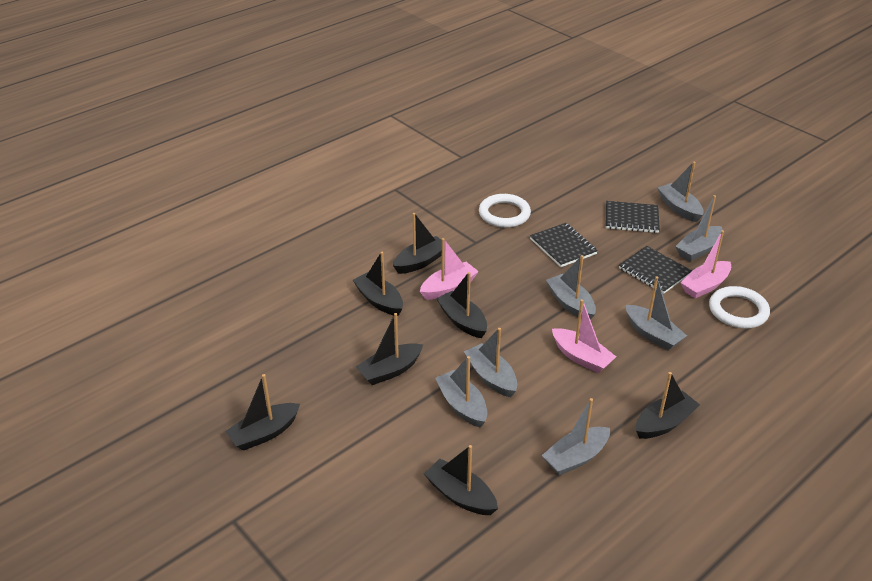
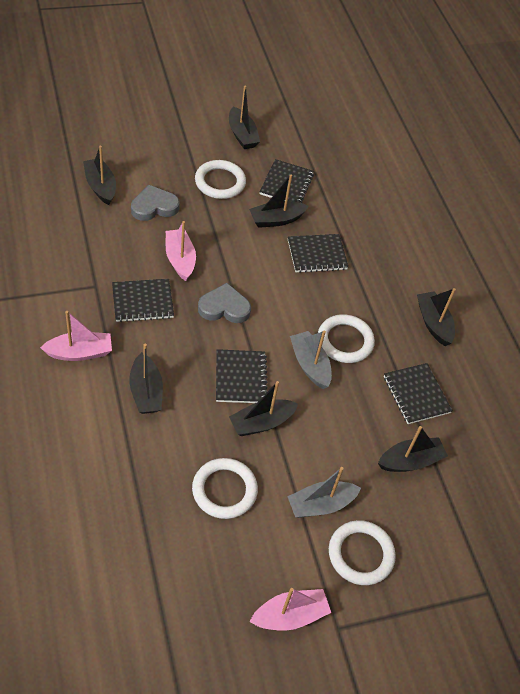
black notebook: [530,223,598,267] [606,201,660,233] [619,246,692,294] = 3 -> [112,279,174,322] [216,349,268,403] [260,159,314,203] [288,234,348,273] [384,363,453,424] = 5
grey boat: [435,356,487,428] [464,328,517,397] [542,398,610,476] [546,255,596,320] [626,277,687,350] [657,161,704,222] [675,195,723,261] = 7 -> [287,467,361,518] [290,330,332,389] = 2
grey heart: none = 0 -> [131,185,180,221] [198,283,251,323] = 2
white ring: [479,194,531,228] [709,286,770,328] = 2 -> [192,458,258,519] [195,160,246,199] [318,314,375,363] [329,520,396,585] = 4

